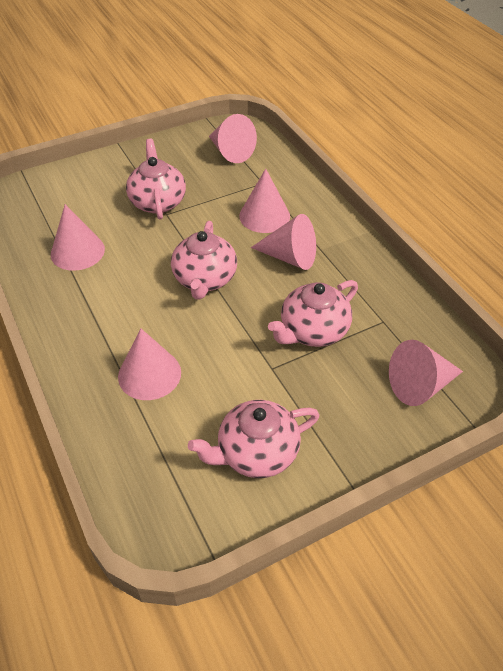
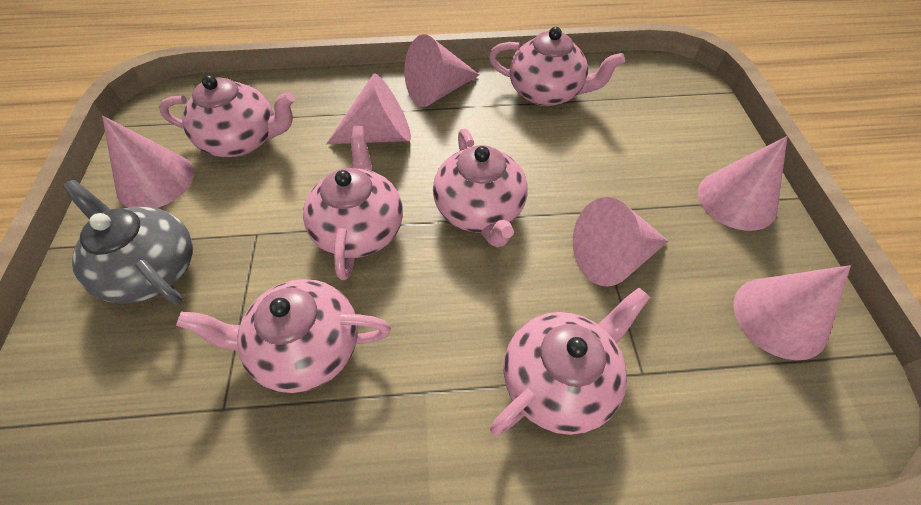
grey teapot: none = 0 -> [63,180,193,305] = 1
pink teapot: [126,139,186,220] [171,221,237,300] [188,400,319,478] [268,280,358,347] = 4 -> [159,75,295,157] [176,279,391,393] [303,126,403,280] [433,129,528,247] [489,27,625,106] [490,288,650,435] = 6

